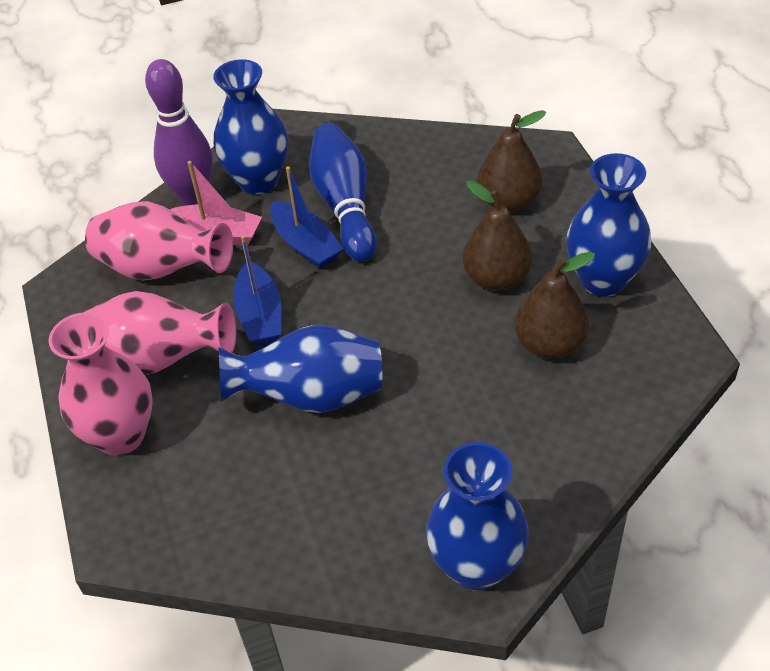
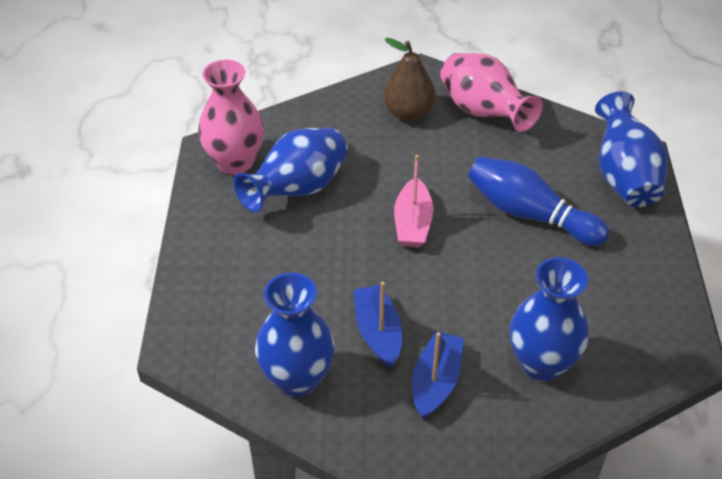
brown pear: [462,180,532,291] [477,110,546,212] [515,252,595,359] = 3 -> [383,38,436,121] = 1
pink vase: [48,312,153,456] [83,291,236,375] [85,201,233,281] = 3 -> [198,60,264,175] [440,53,543,132] = 2
purple bowling pin: [145,59,213,206] = 1 -> none = 0

